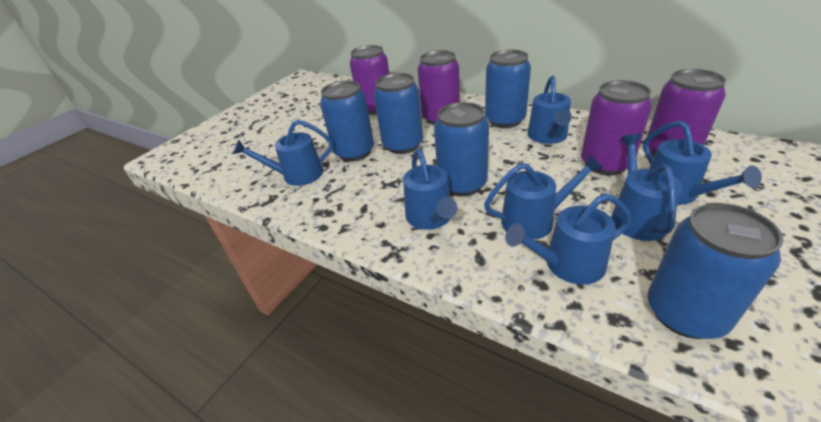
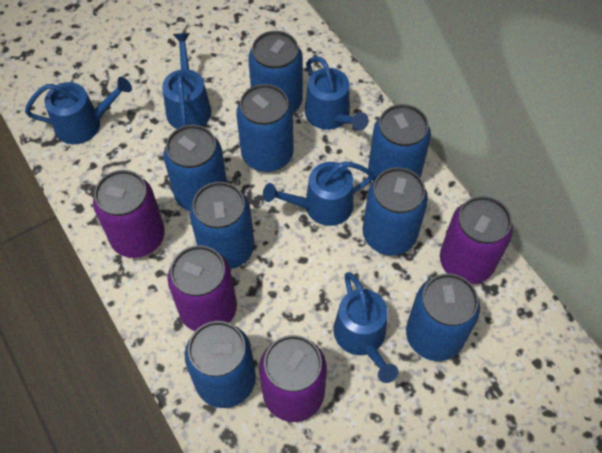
blue can: [320,80,374,162] [374,73,423,154] [434,102,489,196] [485,50,531,128] [647,203,784,339] = 5 -> [164,125,227,211] [185,321,256,408] [190,182,254,269] [236,84,294,172] [248,31,303,113] [363,167,428,255] [368,104,431,181] [406,273,480,361] = 8
blue watering can: [233,120,333,186] [403,149,458,230] [484,155,603,240] [506,193,632,285] [528,75,571,144] [611,134,683,241] [643,121,762,205] = 7 -> [25,77,132,144] [162,33,211,129] [263,162,374,226] [305,57,369,130] [333,272,398,383] = 5

